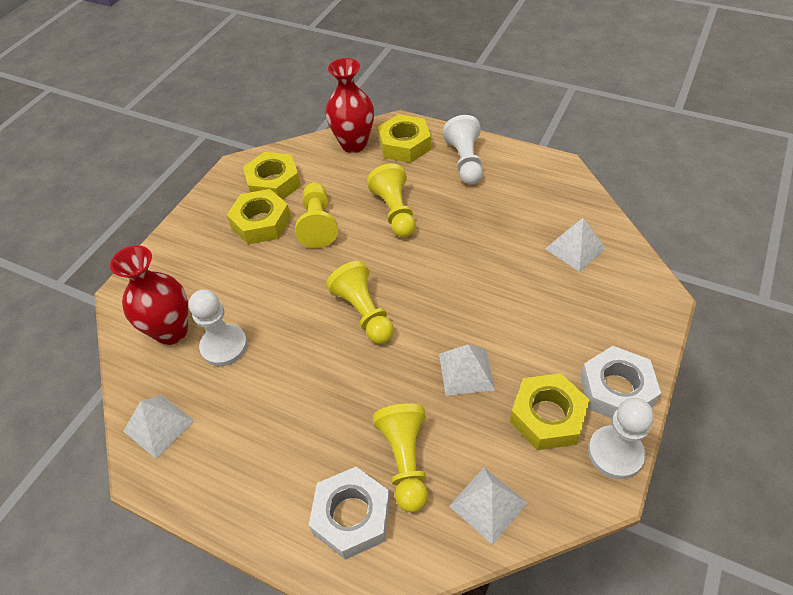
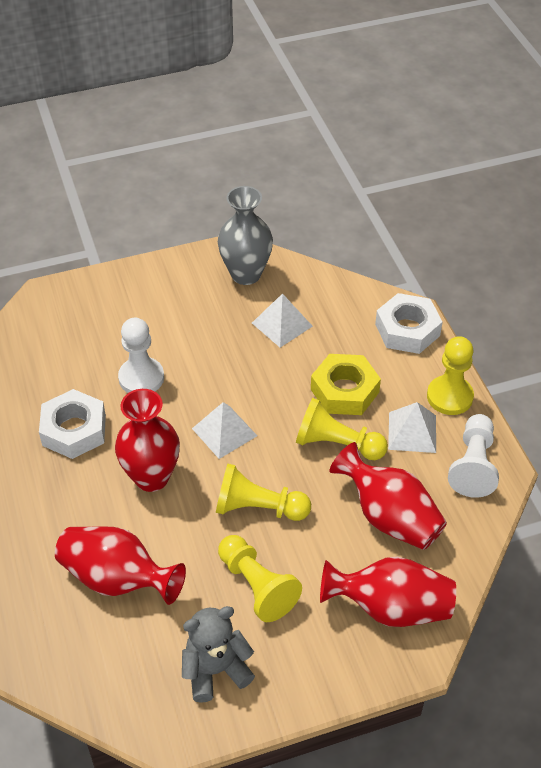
grey teddy bear: none = 0 -> [182,606,255,703] = 1
grey vase: none = 0 -> [218,186,273,285] = 1
red vase: [110,245,188,345] [325,58,374,153] = 2 -> [55,526,186,605] [115,389,180,492] [320,556,456,627] [329,442,447,550] = 4
white pawn: [189,290,247,366] [443,115,483,185] [588,398,654,479] = 3 -> [118,318,164,393] [448,414,499,498] = 2
white pyramid: [123,395,194,459] [439,344,495,396] [449,467,527,545] [545,218,606,272] = 4 -> [192,402,257,459] [252,293,313,348] [388,402,436,453] = 3
yellow nut: [227,189,291,244] [243,152,301,200] [378,114,431,163] [510,373,590,450] = 4 -> [311,354,381,415] = 1

